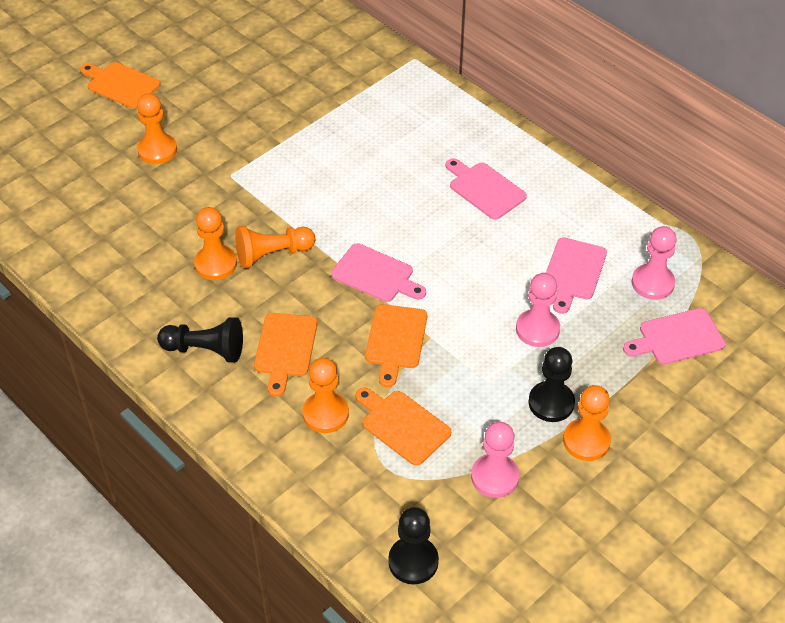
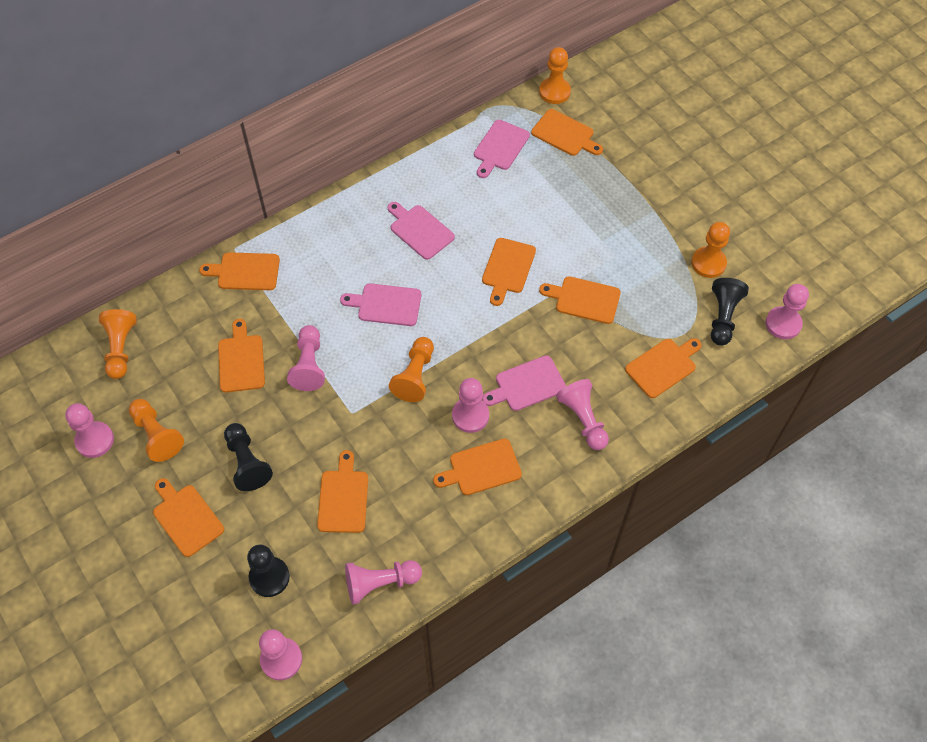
orange cutting board: [80,62,160,108] [254,313,317,396] [356,387,451,466] [365,304,427,387] = 4 -> [153,478,224,557] [199,252,280,290] [218,319,265,393] [317,450,368,533] [433,439,522,495] [482,238,536,306] [531,109,603,156] [539,276,621,324] [625,338,702,398] = 9
pink pawn: [471,422,519,498] [516,273,560,347] [631,226,677,300] = 3 -> [65,403,114,458] [259,629,302,681] [287,325,325,391] [345,560,422,604] [452,378,489,433] [556,379,609,450] [765,284,809,339] = 7

